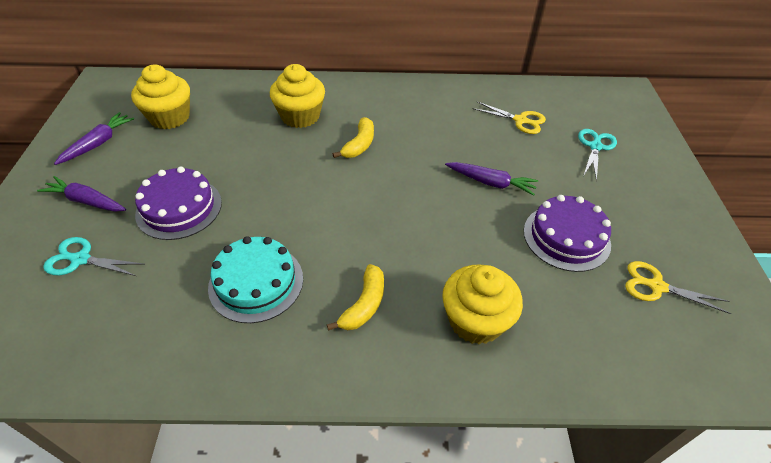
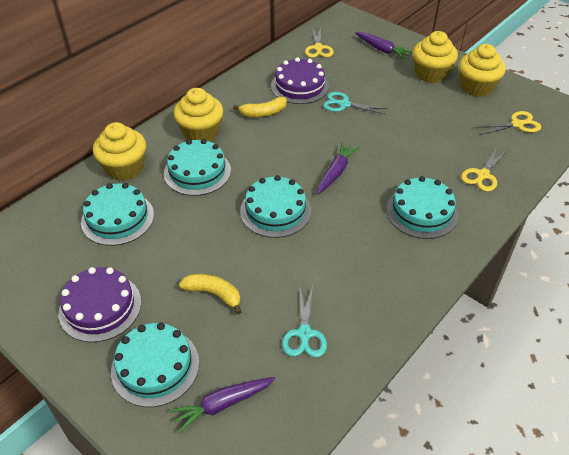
turquoise cake: [208,236,303,323] = 1 -> [81,183,154,246] [111,322,199,407] [164,139,231,196] [240,175,311,238] [386,176,458,239] = 5
yellow cupcake: [131,65,190,129] [270,64,325,128] [442,264,523,344] = 3 -> [93,122,146,181] [173,88,223,141] [413,31,458,83] [459,44,506,97] = 4
yellow scissors: [472,101,546,134] [625,261,731,314] = 2 -> [305,27,334,58] [461,147,508,192] [474,111,541,135] = 3

